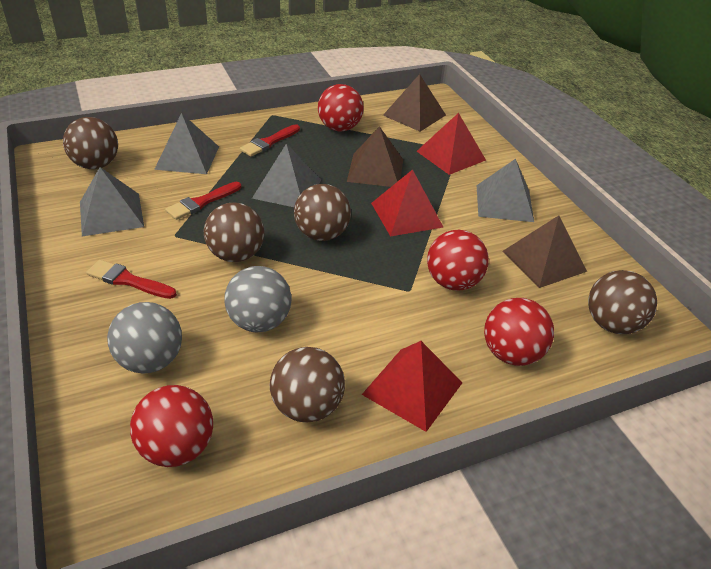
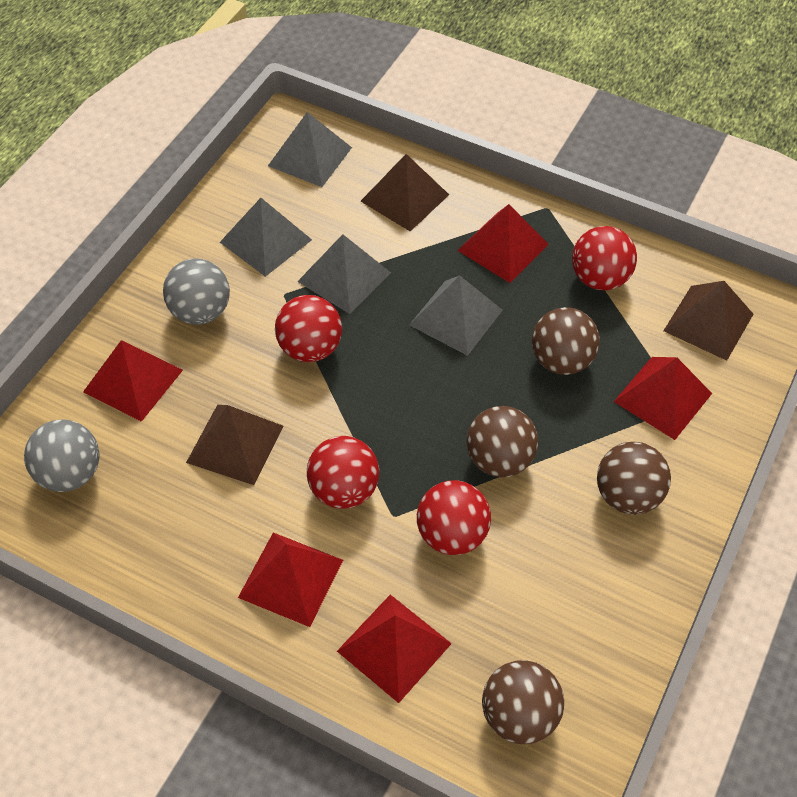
brown ball: [63,117,118,169] [204,203,264,262] [270,347,345,423] [294,184,351,241] [588,270,657,334] = 5 -> [466,406,538,477] [482,660,564,744] [532,307,600,375] [597,442,671,515] = 4
red brush: [86,260,177,299] [165,182,241,220] [240,124,300,157] = 3 -> none = 0
red pyramid: [362,341,462,432] [371,169,443,236] [417,113,486,175] = 3 -> [83,340,183,422] [238,532,343,627] [337,595,452,703] [457,204,549,283] [614,357,712,440] = 5

